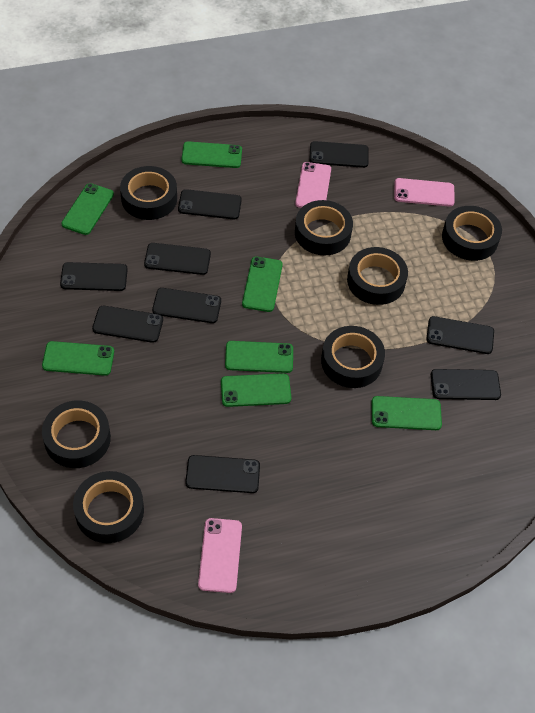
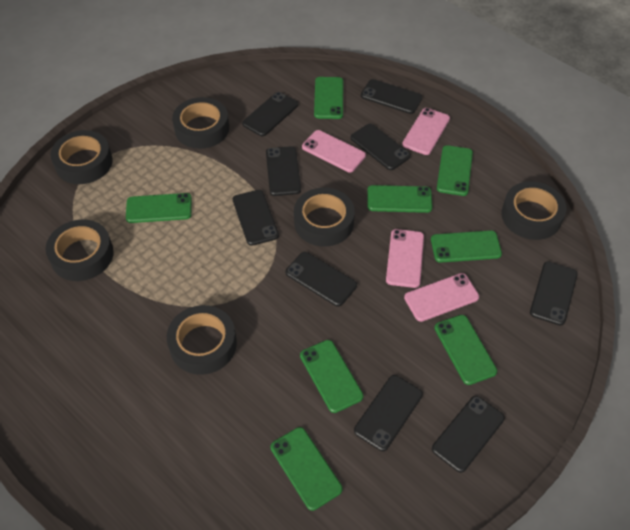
black tape: [42,400,111,468] [73,471,144,543] [120,166,177,220] [295,200,353,256] [321,326,385,388] [347,247,408,305] [442,206,502,261] = 7 -> [45,219,114,281] [50,130,113,184] [167,305,237,375] [172,97,229,149] [294,188,355,247] [501,181,566,240] = 6
green phone: [42,341,114,376] [62,183,114,235] [181,141,242,168] [221,373,291,407] [225,341,293,373] [242,256,283,312] [371,396,442,430] = 7 -> [126,193,192,223] [270,427,343,511] [300,340,364,413] [314,77,343,119] [367,185,432,213] [431,230,502,263] [434,315,497,385] [437,145,473,196] = 8
pink phone: [198,518,242,593] [295,162,331,208] [394,178,455,207] = 3 -> [302,130,366,173] [386,229,424,288] [402,108,450,155] [404,273,479,322] = 4

